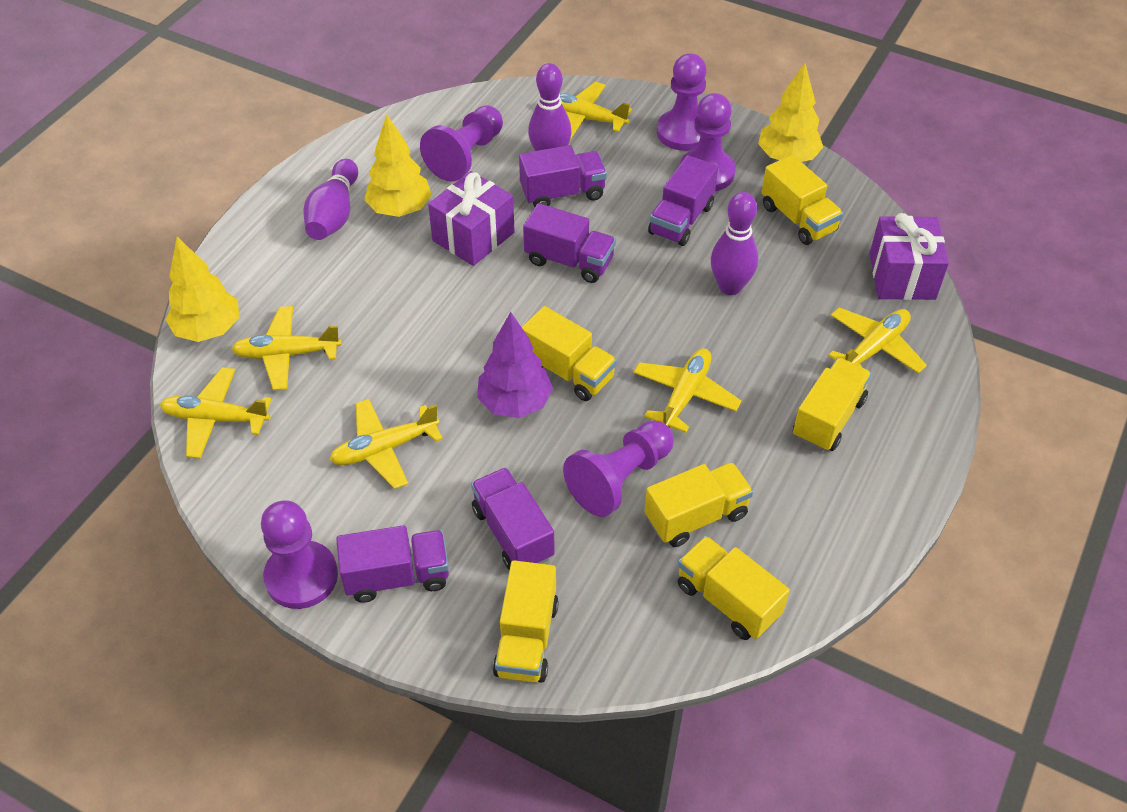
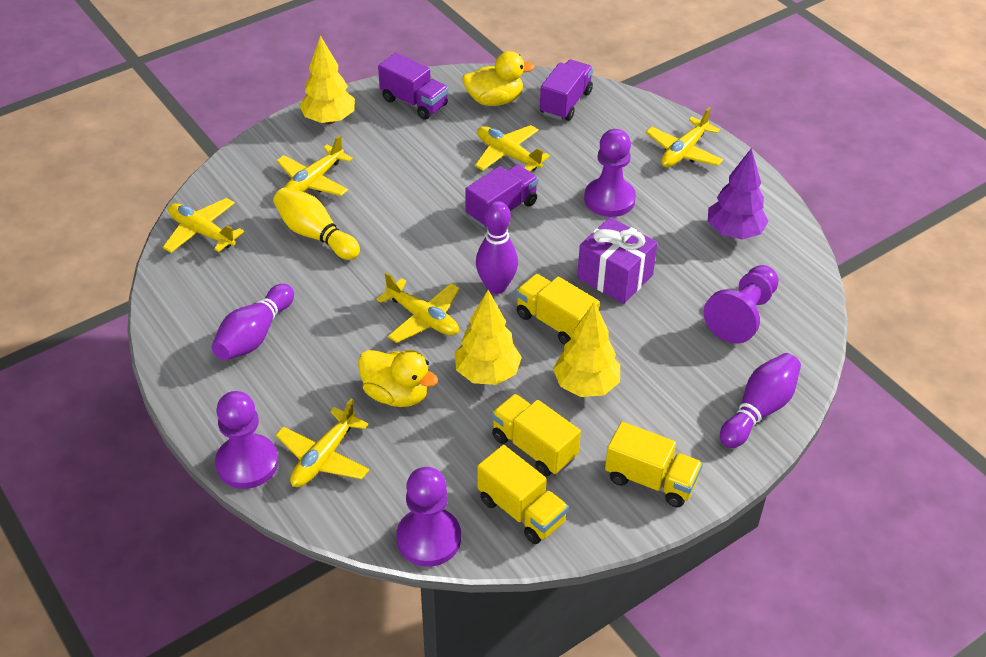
purple gift: [428,171,515,266] [869,213,949,300] = 2 -> [577,217,658,304] = 1
purple pawn: [261,500,338,609] [420,105,503,181] [563,420,674,517] [657,53,707,151] [680,93,736,191] = 5 -> [215,391,279,489] [396,467,461,567] [584,129,636,217] [704,265,779,343] = 4
purple truck: [336,525,449,603] [471,467,555,570] [519,145,607,207] [523,203,616,283] [648,155,718,246] = 5 -> [378,53,449,120] [465,164,538,228] [540,60,593,121] = 3
yellow bowling pin: none = 0 -> [273,188,360,260] = 1
yellow duck: none = 0 -> [358,350,438,407] [462,51,535,106] = 2
yellow truck: [493,560,559,683] [522,306,617,401] [645,462,753,547] [678,536,790,640] [762,155,843,245] [793,358,872,451] = 6 -> [477,445,569,544] [491,394,581,477] [516,274,600,345] [605,422,703,507] = 4

